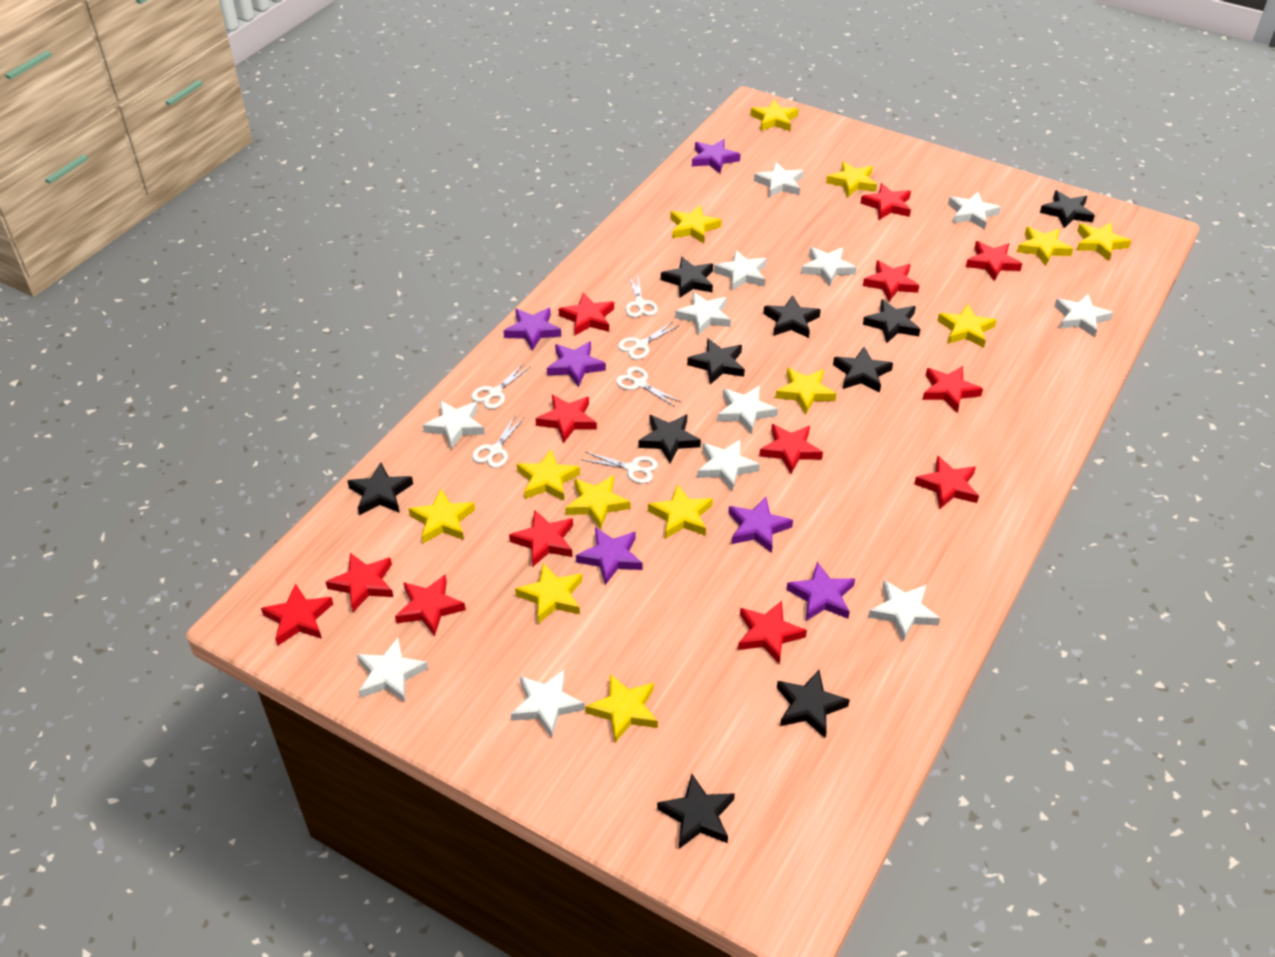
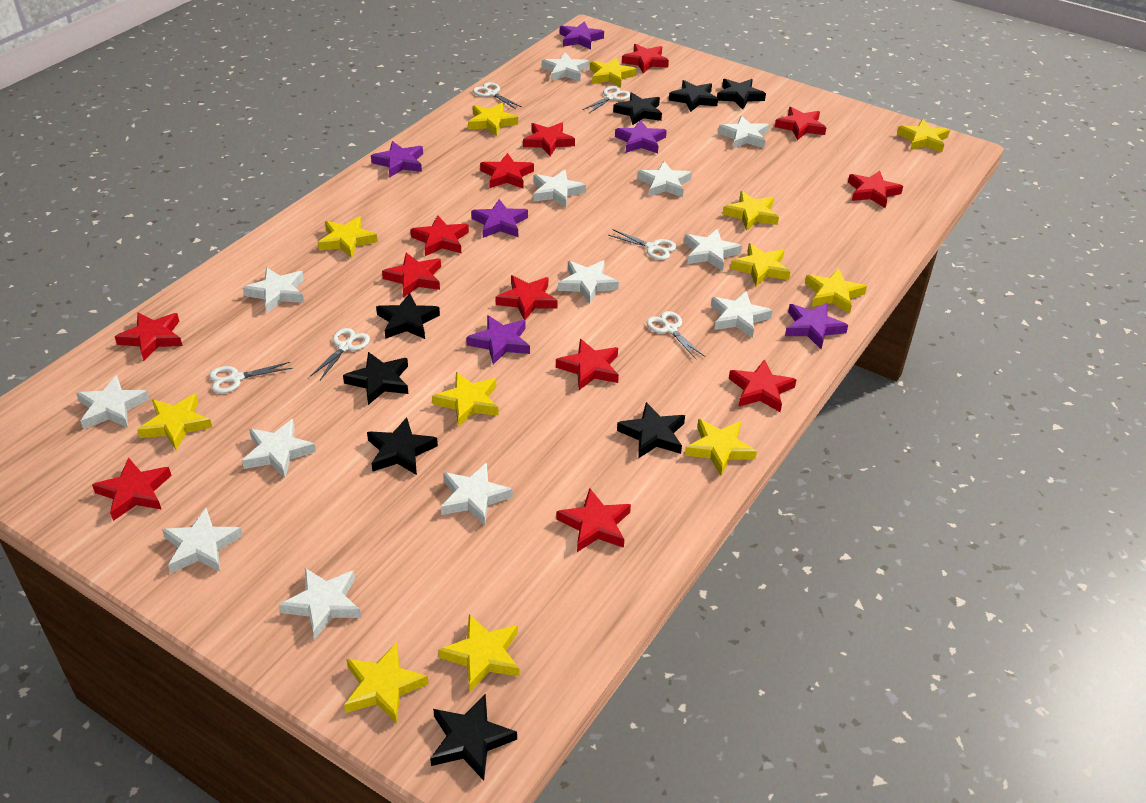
black star: [348,462,413,515] [638,415,701,463] [657,774,735,849] [661,256,713,298] [687,338,745,384] [763,295,821,338] [777,670,850,738] [833,347,893,393] [863,299,920,343] [1040,190,1095,228] = 10 -> [343,352,408,405] [367,417,438,475] [376,293,440,339] [430,693,517,781] [613,92,662,125] [617,402,685,458] [669,80,718,112] [717,79,766,109] = 8
white star: [357,638,428,702] [423,401,485,449] [511,670,585,738] [675,292,731,335] [697,439,760,491] [714,250,767,290] [717,386,778,434] [754,162,804,197] [801,247,856,287] [868,580,940,641] [948,192,1001,229] [1055,294,1113,337] = 12 -> [76,375,149,429] [162,508,243,573] [242,419,316,478] [243,267,304,313] [279,568,361,639] [441,462,513,525] [533,170,586,208] [542,52,589,81] [558,260,619,304] [637,161,692,197] [684,229,742,271] [711,291,773,338] [718,115,769,149] = 13
yellow star: [409,489,475,543] [515,563,582,624] [517,449,580,501] [565,475,630,529] [585,674,658,742] [648,484,713,539] [670,205,721,243] [750,100,799,131] [775,368,836,414] [826,161,877,198] [937,304,996,348] [1017,227,1073,266] [1077,222,1131,261] = 13 -> [137,394,213,450] [318,217,378,259] [344,642,429,724] [432,372,499,427] [438,614,520,692] [468,103,518,136] [590,57,636,88] [685,419,757,476] [723,191,779,231] [730,243,790,286] [805,268,867,313] [897,119,950,152] = 12

